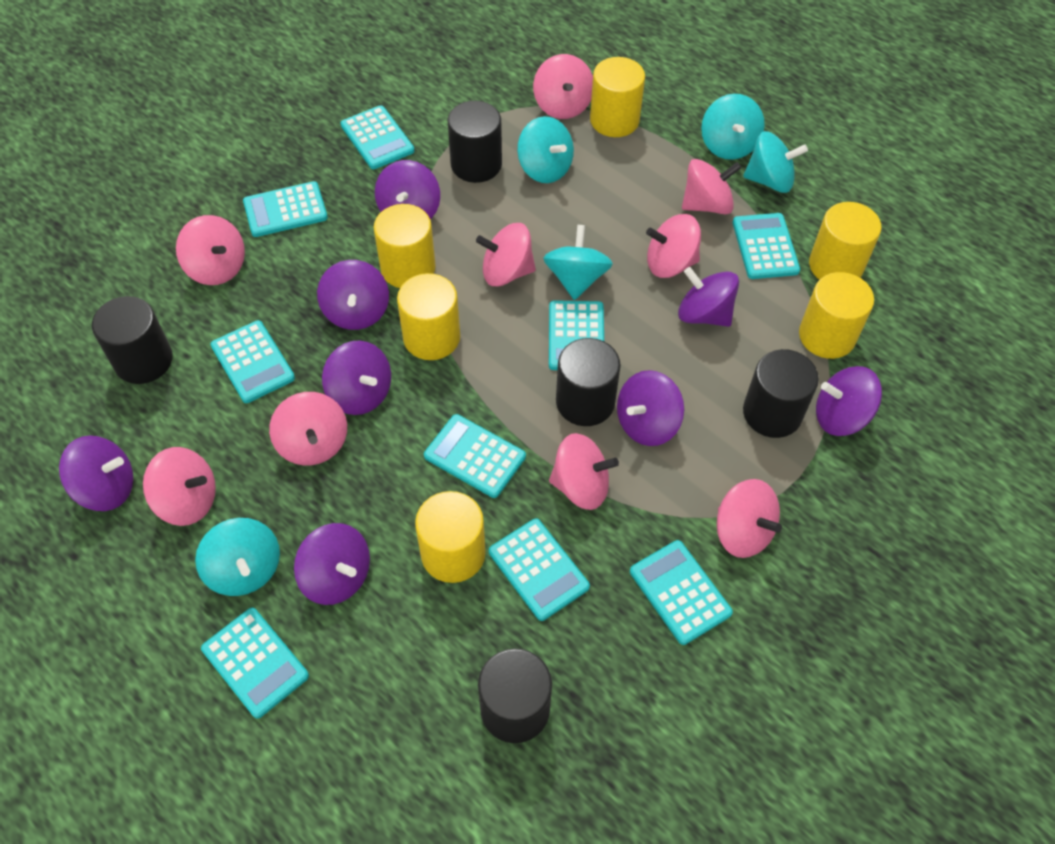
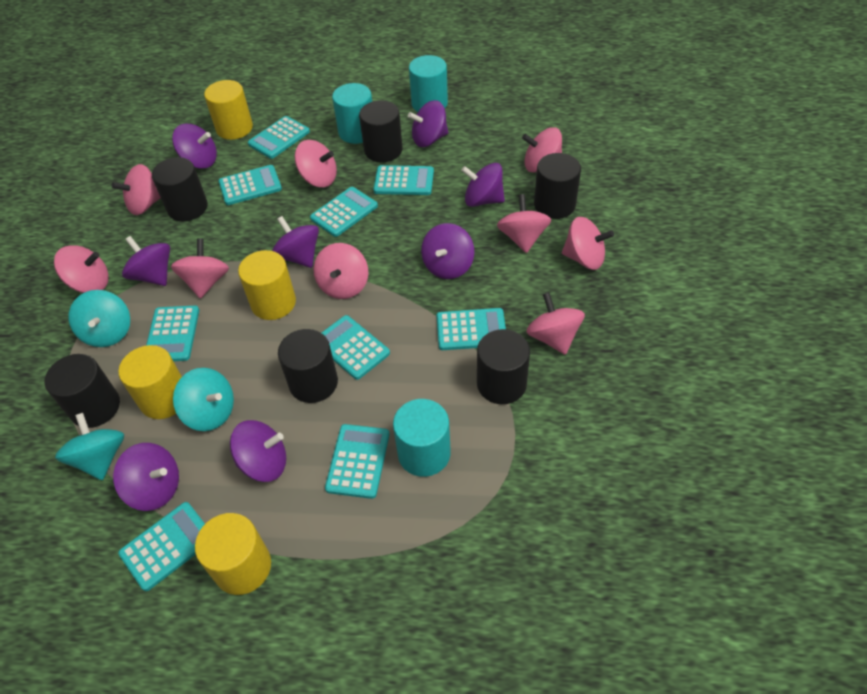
black cylinder: [92,296,173,384] [448,101,502,183] [478,649,552,743] [556,338,621,426] [743,349,819,438] = 5 -> [45,354,120,428] [152,157,208,221] [278,329,338,403] [359,100,403,162] [477,329,530,404] [534,153,581,219] = 6
turquoise cylinder: none = 0 -> [332,83,372,144] [393,399,451,477] [409,55,448,112] = 3
turquoise spinning top: [195,518,280,596] [517,116,574,183] [543,225,613,300] [701,94,765,160] [743,131,808,193] = 5 -> [55,413,124,480] [68,290,130,347] [173,368,234,431] = 3
yellow cylinder: [373,204,436,288] [397,273,460,360] [415,491,486,583] [590,57,645,137] [799,272,874,359] [809,202,882,280] = 6 -> [118,345,182,419] [195,513,271,595] [204,80,253,140] [238,250,296,320] = 4

